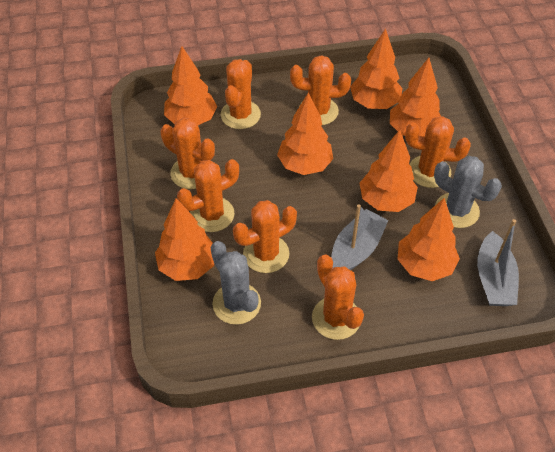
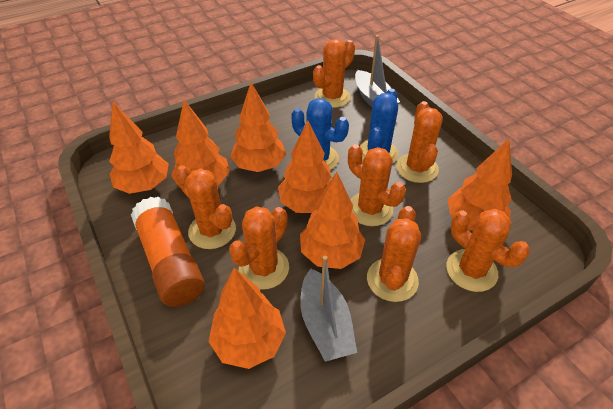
blue cactus: none = 0 -> [291,98,349,170] [360,89,399,164] = 2
grey cactus: [211,241,261,325] [434,156,502,228] = 2 -> none = 0
orange glue stick: none = 0 -> [131,197,205,307] = 1

